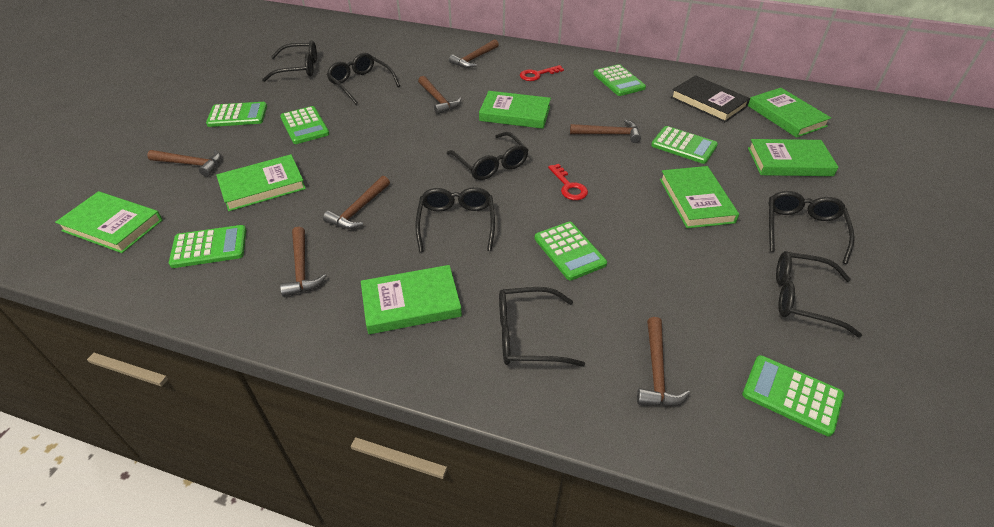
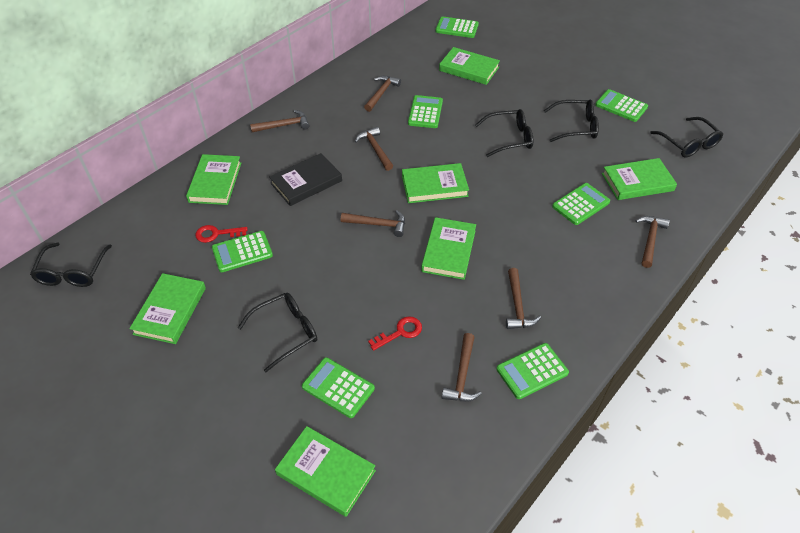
black glasses: [262,40,317,82] [327,53,400,104] [415,187,495,252] [447,132,528,180] [499,287,585,367] [769,191,855,264] [776,251,862,337] = 7 -> [30,243,112,287] [238,293,317,372] [475,109,533,157] [544,99,599,142] [650,117,723,157] = 5

